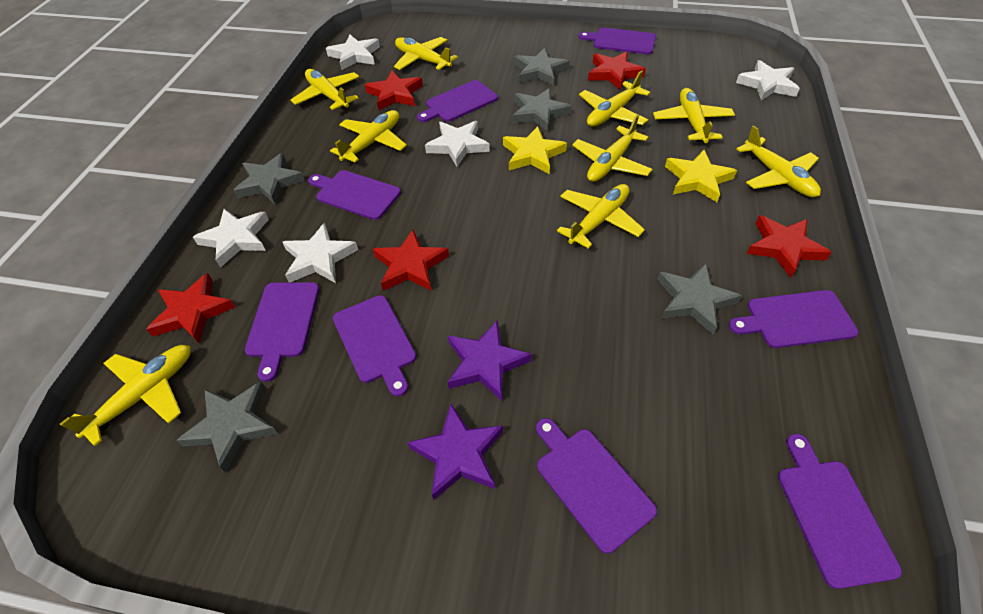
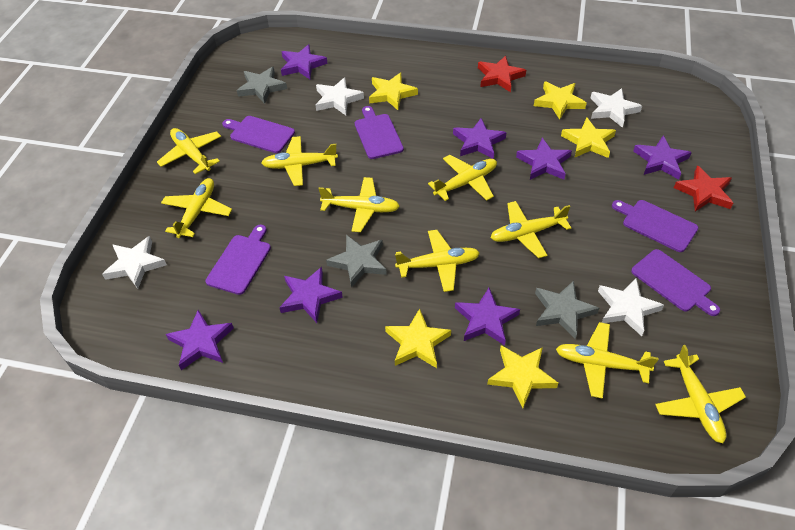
grey star: [176,382,278,473] [233,153,305,204] [512,88,572,132] [514,48,570,86] [657,263,742,335] = 5 -> [237,67,287,104] [326,235,387,288] [535,281,599,339] = 3
purple cutting board: [245,282,319,382] [308,170,401,220] [333,295,416,397] [417,80,498,122] [536,418,657,554] [579,27,656,54] [729,290,859,348] [778,434,902,589] = 8 -> [205,225,271,295] [222,116,295,153] [355,106,404,159] [612,200,698,252] [631,249,720,316] = 5
purple star: [407,404,503,500] [448,320,532,401] = 2 -> [166,310,234,370] [279,267,343,323] [281,44,328,79] [453,118,507,159] [455,288,520,346] [516,138,572,180] [633,136,692,179] = 7
red star: [146,273,235,343] [365,71,423,110] [373,230,449,291] [588,51,646,90] [746,215,832,278] = 5 -> [478,56,526,92] [674,165,733,211] = 2
white star: [193,209,269,268] [283,223,358,283] [326,35,380,70] [425,121,490,167] [736,60,800,101] = 5 -> [102,236,167,289] [316,77,364,115] [591,88,642,128] [598,278,664,336] = 4
yellow star: [503,126,567,174] [665,150,737,202] = 2 -> [369,72,418,110] [385,309,451,368] [487,345,558,408] [534,81,587,120] [561,118,616,158] = 5

